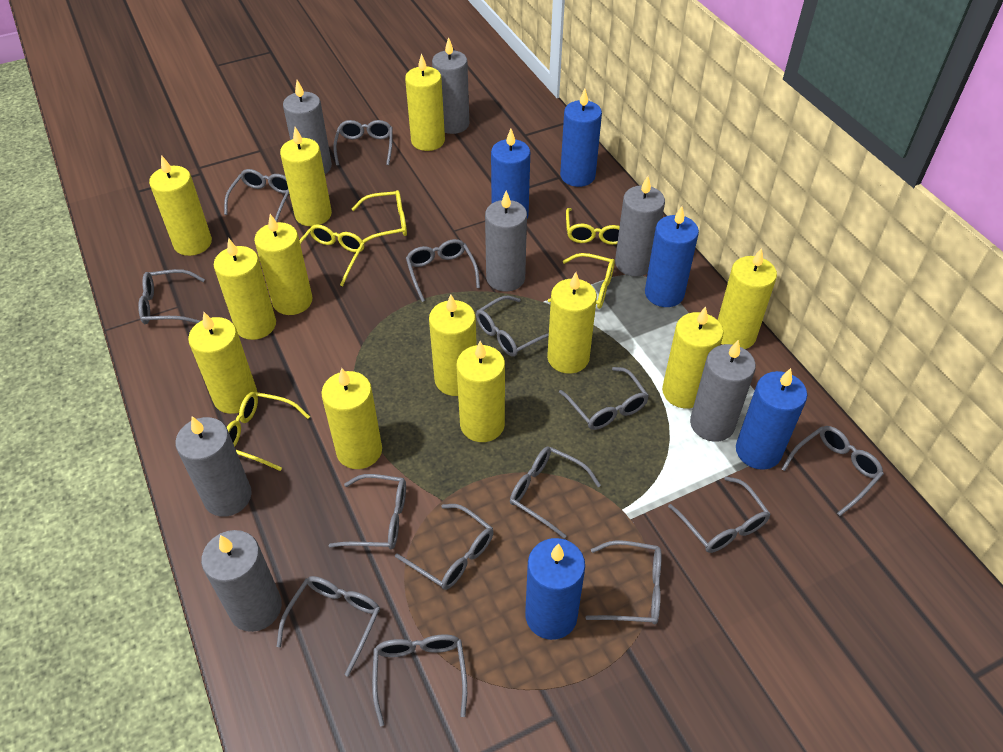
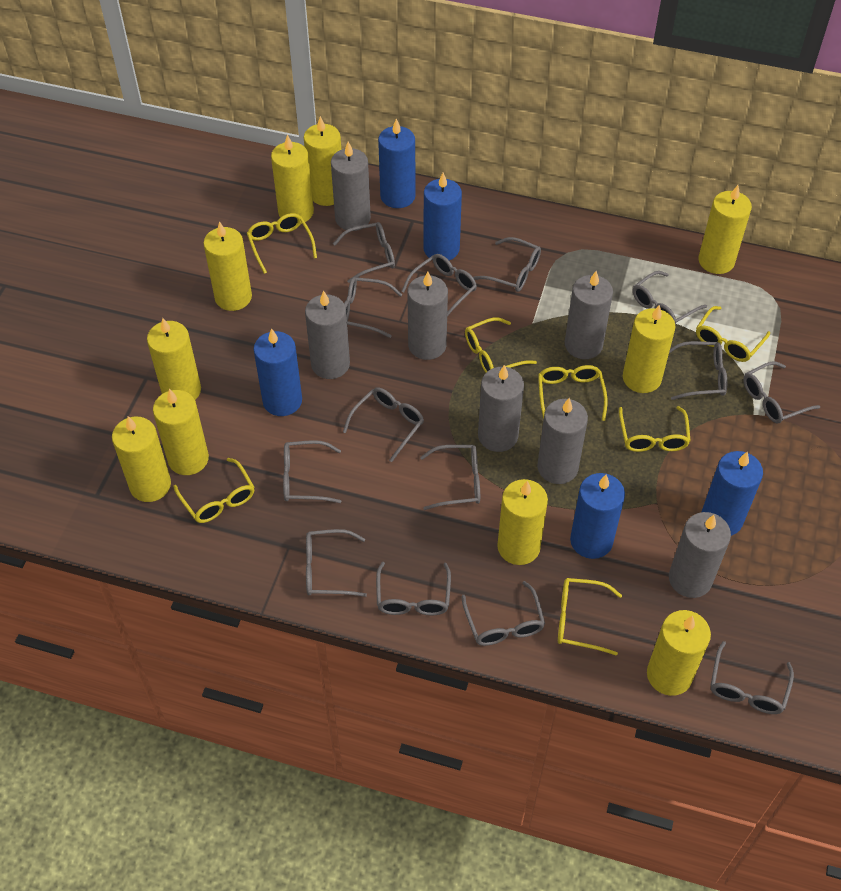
yellow candle: [149,155,212,256] [188,312,257,414] [214,238,276,340] [254,214,312,315] [280,127,332,226] [321,368,382,469] [405,53,445,151] [429,294,477,396] [456,341,505,442] [547,272,597,374] [662,306,723,408] [718,248,777,349] = 12 -> [112,416,171,502] [147,318,201,400] [153,389,209,475] [203,221,252,311] [271,134,314,224] [304,116,341,206] [497,479,548,565] [623,305,675,393] [647,610,711,696] [698,185,752,274] = 10
yellow glasses: [227,392,310,471] [299,224,364,286] [352,190,407,243] [548,253,615,309] [566,208,620,245] = 5 -> [174,458,254,523] [247,213,317,274] [465,317,537,373] [538,365,607,421] [558,578,622,656] [619,406,691,452] [696,306,770,362] = 7

